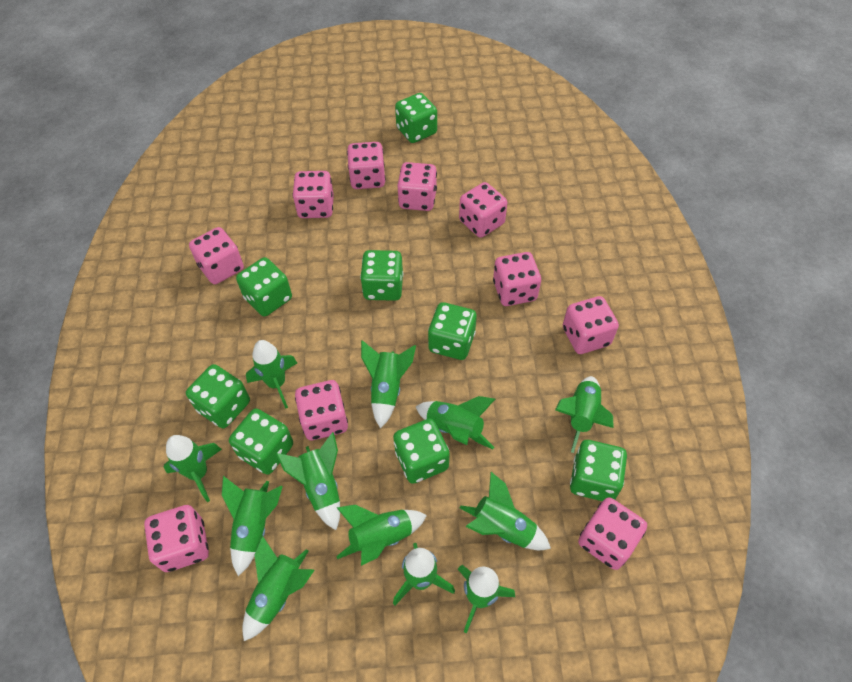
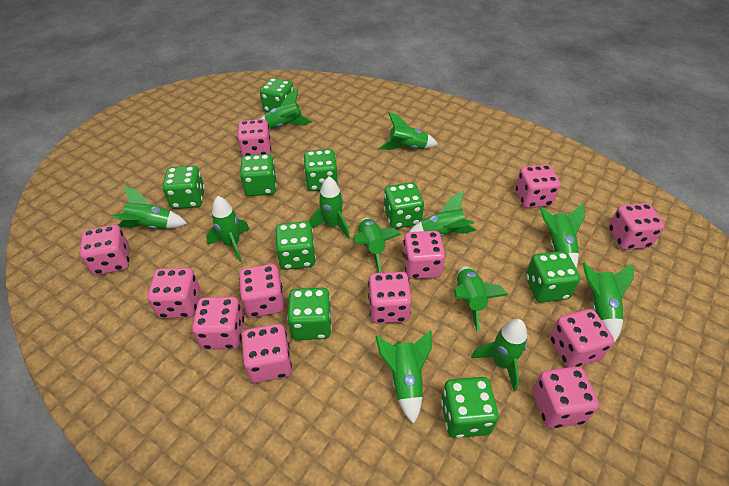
green dice: [186,364,250,428] [229,408,293,475] [236,257,292,317] [360,250,403,301] [393,419,450,484] [395,93,437,143] [428,302,477,360] [570,440,627,501] = 8 -> [162,166,205,209] [240,154,277,196] [260,78,294,112] [275,221,316,270] [287,288,332,340] [303,149,338,191] [384,182,424,229] [441,377,499,438] [526,251,580,302] = 9
pink dice: [144,505,209,572] [189,227,244,284] [293,171,334,218] [295,380,348,440] [347,142,386,189] [397,162,437,211] [459,182,507,238] [493,252,541,306] [563,296,619,354] [578,497,647,570] = 10 -> [80,225,130,275] [148,268,200,318] [192,297,244,350] [237,119,271,157] [239,264,284,318] [242,324,292,383] [368,272,411,324] [403,231,445,279] [515,164,561,208] [532,366,599,428] [549,309,614,367] [608,203,665,250] = 12

